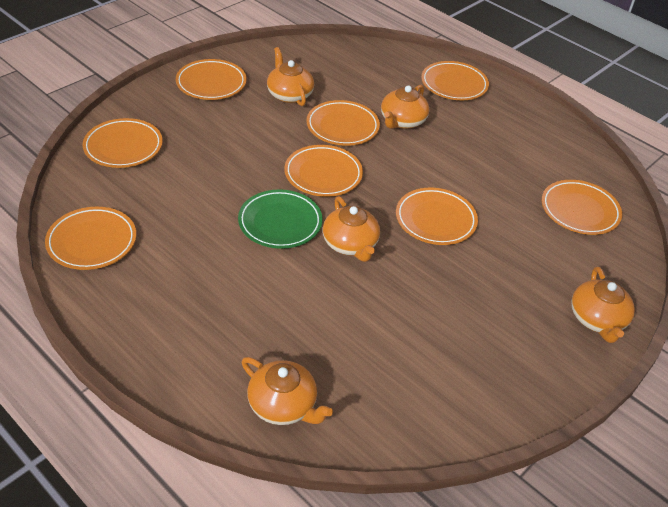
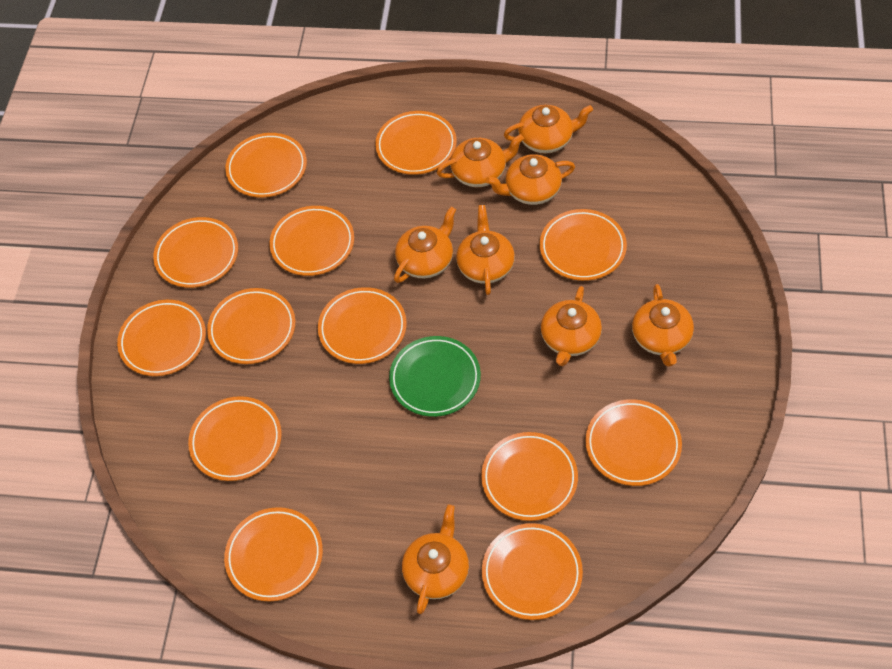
orange plate: [45,207,136,270] [83,118,163,168] [176,59,247,100] [284,145,363,197] [306,100,380,146] [396,188,478,245] [421,61,489,100] [542,180,622,235] = 8 -> [117,300,206,376] [153,217,238,288] [188,396,282,481] [207,288,295,364] [224,507,323,602] [225,133,307,198] [270,206,354,276] [318,287,407,364] [375,111,457,175] [481,432,578,521] [482,523,583,620] [540,209,627,281] [585,399,682,486] = 13
orange teapot: [241,357,333,425] [267,47,314,106] [323,196,380,262] [381,85,429,129] [571,267,635,343] = 5 -> [394,207,456,283] [402,505,469,614] [437,134,524,187] [456,205,515,295] [486,154,575,205] [504,105,593,154] [541,286,602,366] [632,284,694,367] = 8

